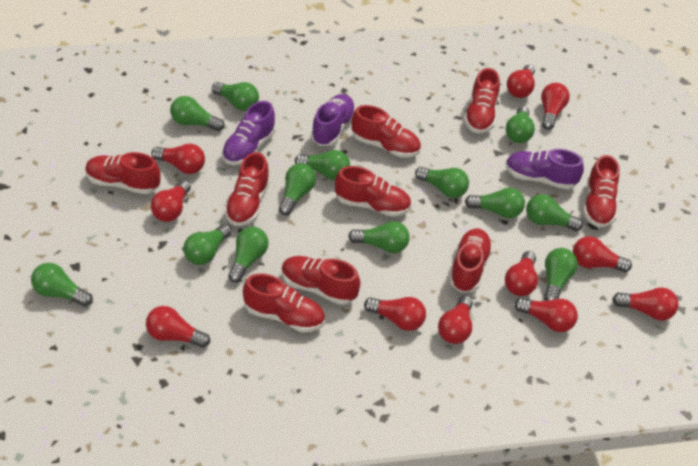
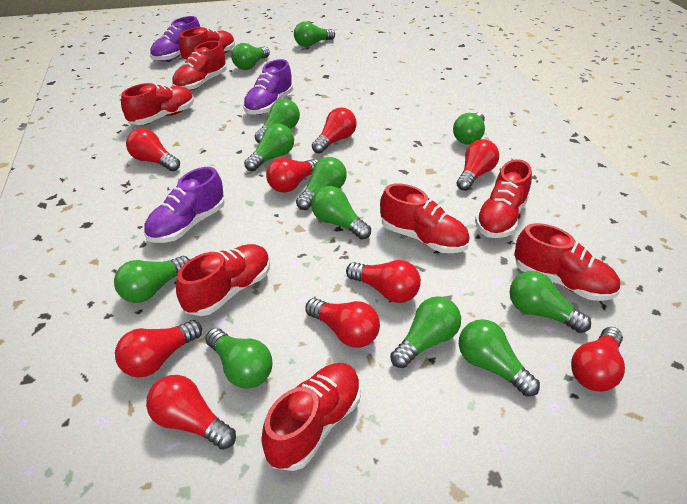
green light bulb: [31,263,93,307] [170,96,225,131] [183,224,232,265] [212,82,259,111] [228,227,269,283] [279,163,316,215] [295,150,350,180] [348,221,410,253] [415,167,469,198] [465,188,525,218] [506,106,535,143] [526,194,583,231] [544,248,578,301] = 13 -> [114,256,190,303] [205,328,272,389] [231,43,270,70] [244,124,294,171] [254,99,300,143] [294,21,335,47] [296,157,347,210] [311,186,371,240] [390,296,461,368] [453,112,485,145] [459,319,540,397] [510,271,591,333] = 12
red light bulb: [146,306,210,348] [151,143,205,174] [151,180,191,222] [364,297,426,331] [438,296,473,344] [505,251,538,296] [507,65,535,98] [515,297,578,332] [541,83,570,130] [573,236,632,272] [612,287,679,321] = 11 -> [115,320,202,378] [126,128,180,171] [146,375,236,450] [266,158,319,193] [305,298,380,348] [312,108,356,154] [346,260,421,303] [456,139,499,191] [571,327,625,391] = 9
red shoe: [85,152,160,194] [224,152,270,226] [243,273,325,333] [281,256,360,305] [335,166,411,217] [351,105,421,158] [449,228,493,293] [464,68,500,133] [583,155,620,227] = 9 -> [121,83,194,125] [172,41,227,91] [176,244,270,316] [179,27,235,62] [261,363,361,471] [380,183,470,253] [475,159,532,238] [514,223,620,301] = 8

